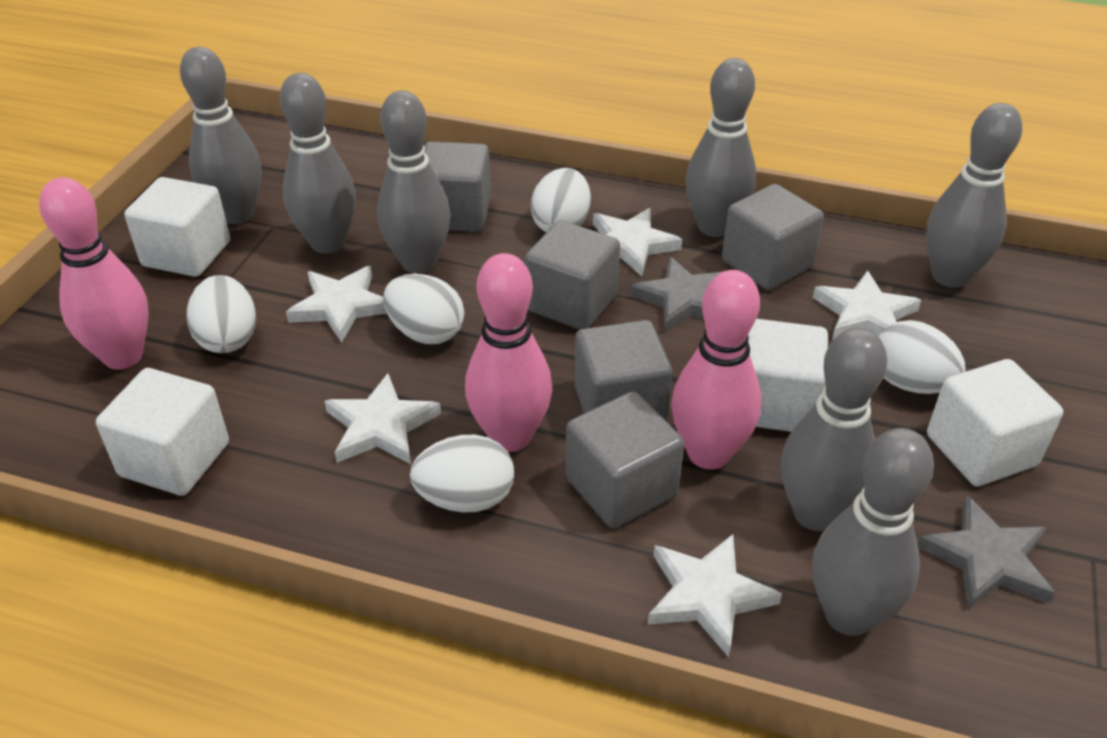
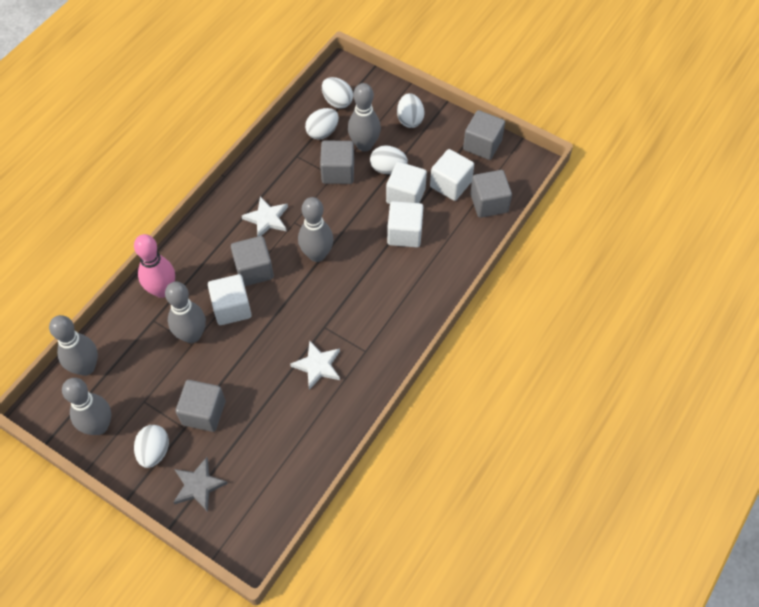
grey bowling pin: [180,47,261,224] [280,73,356,254] [377,91,451,274] [685,58,756,237] [781,328,887,531] [812,428,934,636] [926,103,1022,287] = 7 -> [49,315,98,376] [62,378,111,435] [165,282,206,343] [298,197,333,262] [348,83,381,152] = 5
grey star: [630,257,721,332] [918,496,1055,610] = 2 -> [174,457,228,512] = 1
pink bowling pin: [39,177,149,370] [465,253,553,452] [671,270,761,470] = 3 -> [134,234,175,298] = 1
white star: [286,266,387,343] [325,373,441,464] [593,208,682,277] [648,534,782,657] [813,270,921,340] = 5 -> [242,196,288,237] [290,341,340,390] = 2

